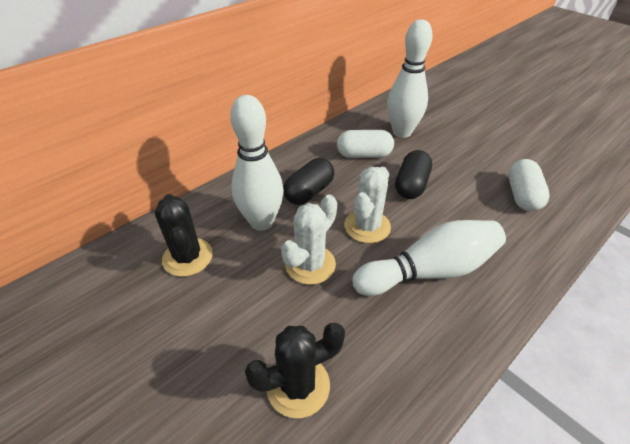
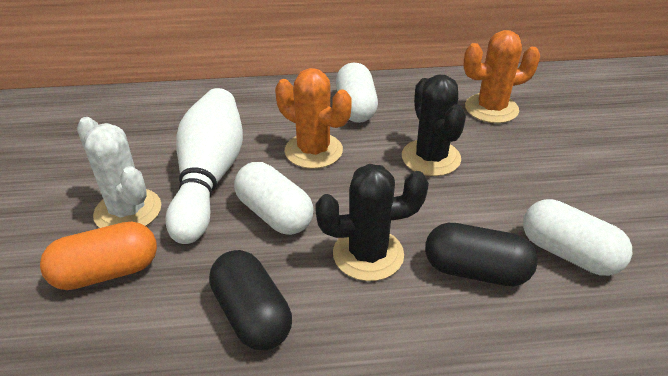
orange cactus: none = 0 -> [275,68,352,169] [463,30,540,123] = 2
orange capsule: none = 0 -> [40,222,157,290] = 1
white bowling pin: [230,95,284,231] [352,220,506,296] [387,19,433,138] = 3 -> [166,88,243,244] = 1
white cactus: [281,195,337,285] [345,167,391,243] = 2 -> [77,117,161,228] = 1
white capsule: [337,130,394,158] [508,159,550,211] = 2 -> [234,162,314,235] [336,62,378,123] [523,199,632,276] = 3

